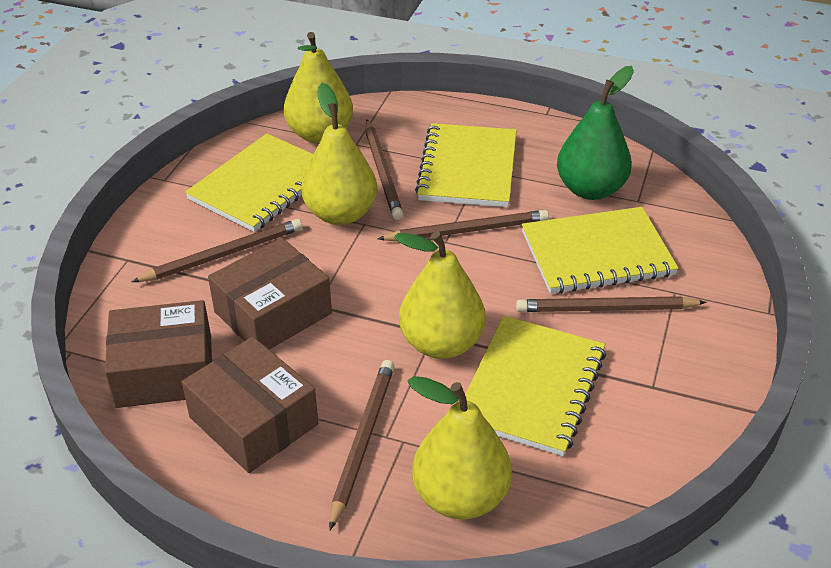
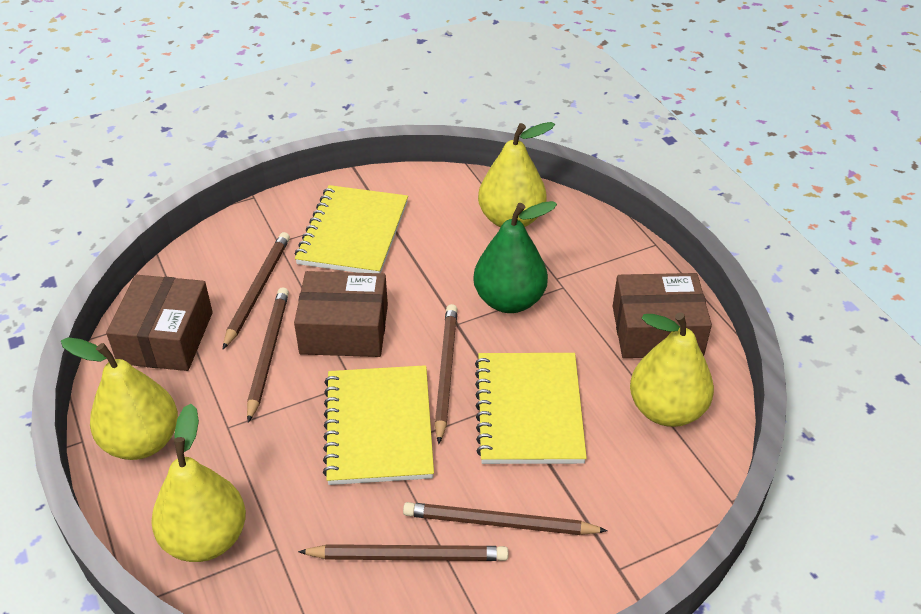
yellow notebook: [185,134,313,232] [415,123,517,207] [465,316,606,456] [522,207,678,294] = 4 -> [295,185,408,273] [323,365,434,485] [475,353,587,464] = 3

